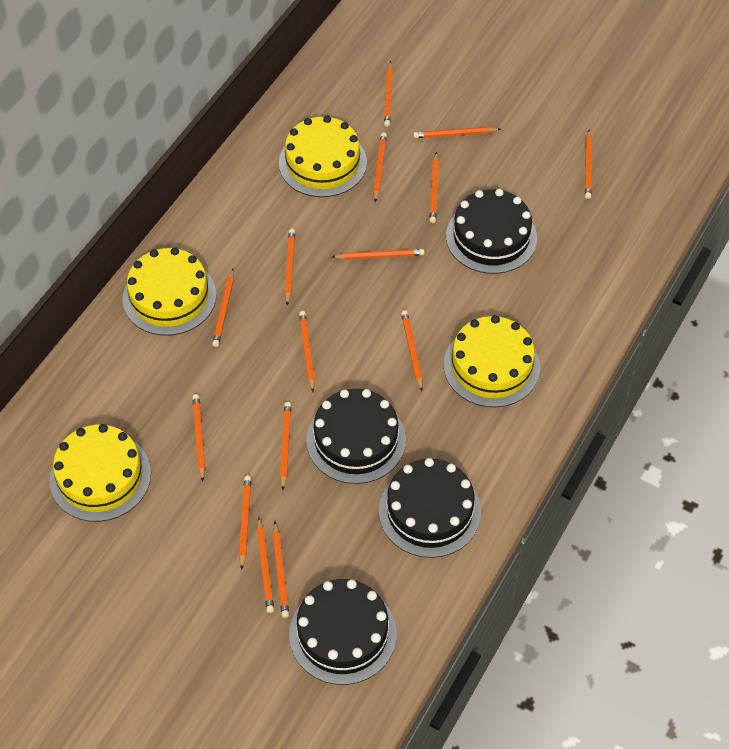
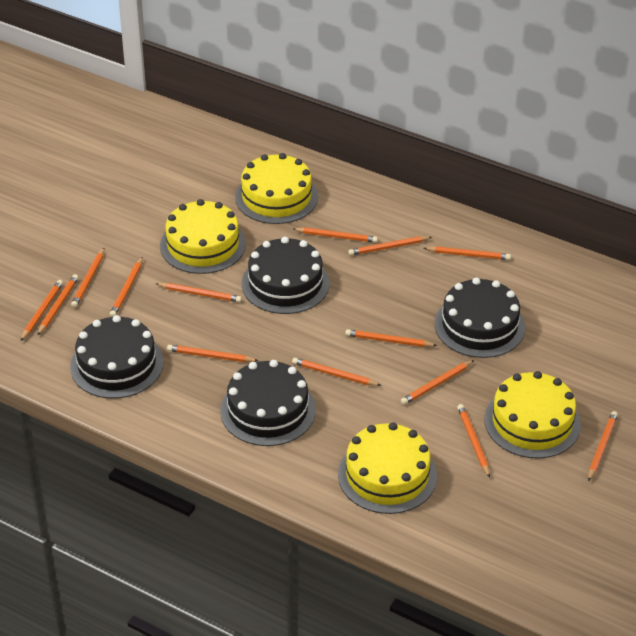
orange pencil: [192,394,205,482] [212,269,234,347] [239,476,251,570] [257,517,274,613] [273,522,289,618] [280,402,291,490] [285,229,295,305] [299,311,315,392] [332,249,425,260] [373,132,387,202] [384,61,393,127] [401,310,423,391] [413,127,501,138] [429,152,439,223] [585,130,592,199] = 15 -> [21,280,63,341] [37,274,79,336] [71,248,104,308] [110,257,143,317] [156,283,242,302] [167,345,258,362] [292,358,382,386] [293,227,378,243] [345,329,437,347] [348,236,432,256] [401,360,474,405] [423,247,511,260] [457,404,490,478] [588,411,618,482] = 14

